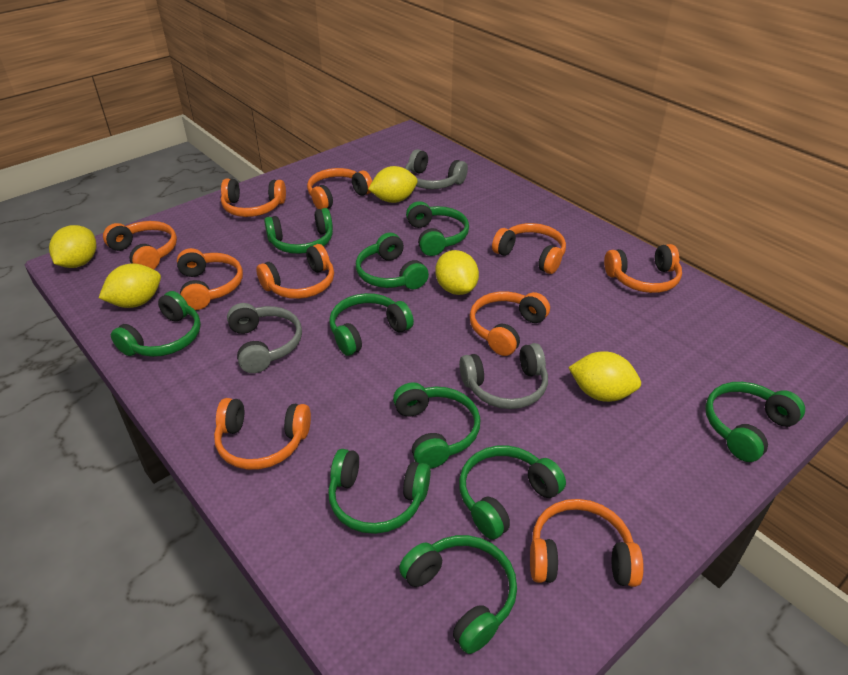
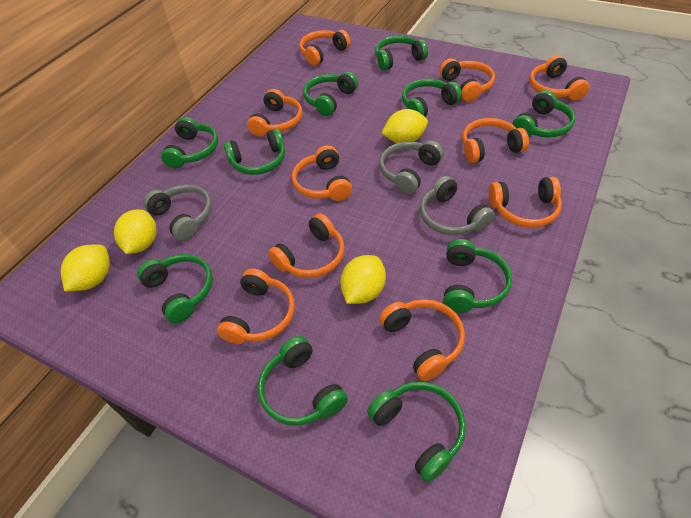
yellow lemon: [49,225,96,268] [99,264,161,308] [368,166,417,203] [435,250,479,295] [568,351,641,402] = 5 -> [61,244,110,291] [114,209,157,254] [340,255,386,304] [382,109,428,143] = 4

